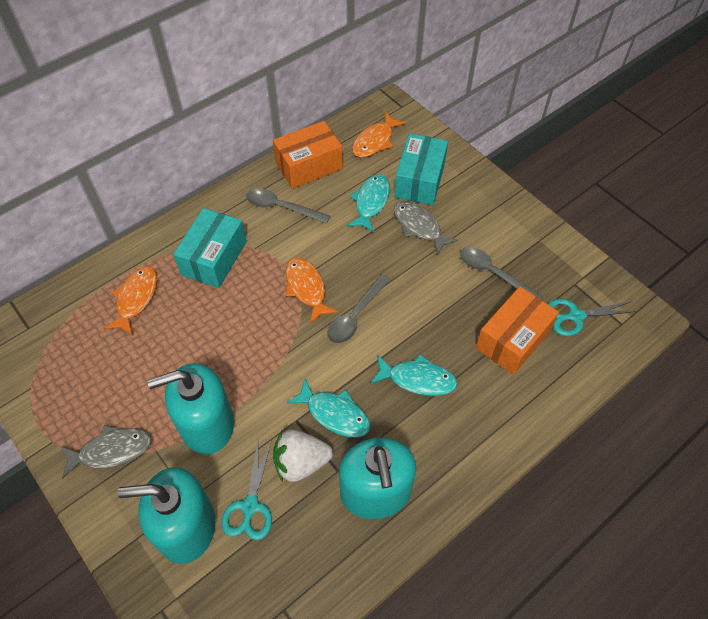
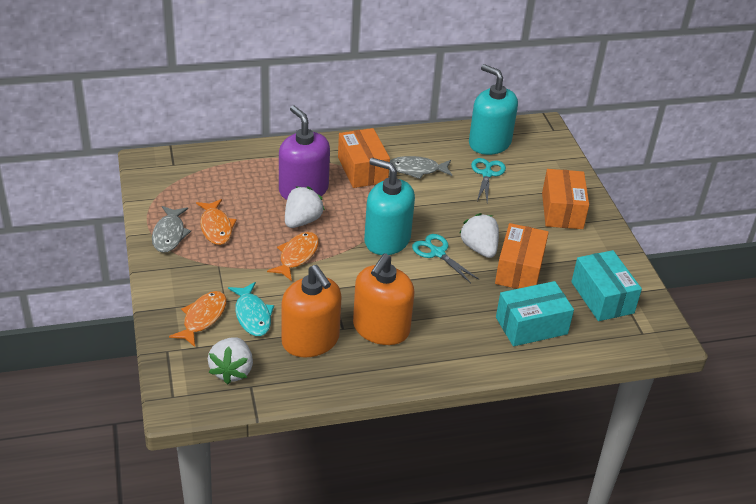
grey spoon: [246,188,330,224] [327,274,391,344] [460,247,543,300] = 3 -> none = 0
orange box: [273,121,343,189] [476,286,559,375] = 2 -> [338,128,390,188] [495,223,549,289] [542,169,589,229] = 3
orange soap dispenser: none = 0 -> [282,265,342,357] [353,253,414,345] = 2
purple soap dispenser: none = 0 -> [279,106,330,200] = 1
turquoise fish: [287,378,371,438] [347,174,390,233] [371,355,458,396] = 3 -> [228,282,274,336] = 1
turquoise soap dispenser: [118,467,215,564] [147,363,234,454] [339,438,416,519] = 3 -> [364,158,415,255] [469,64,518,155] = 2
white strawberry: [273,430,333,482] = 1 -> [208,337,253,385] [285,186,325,228] [459,213,499,258] = 3

